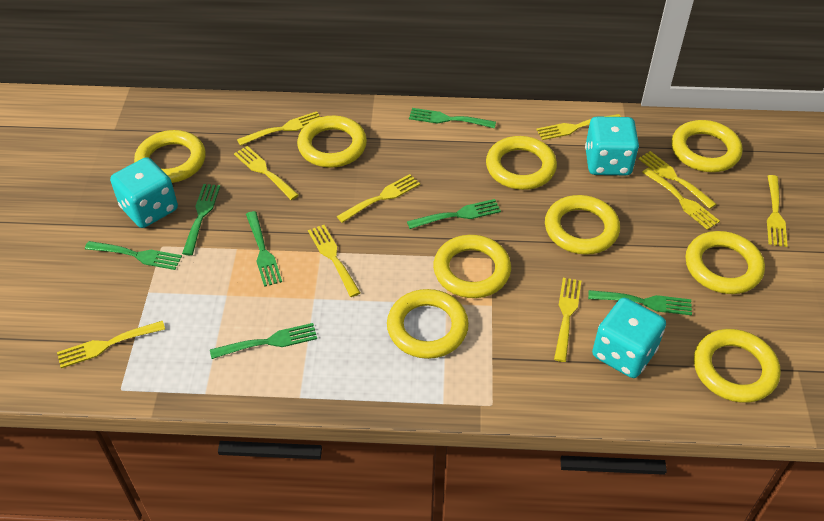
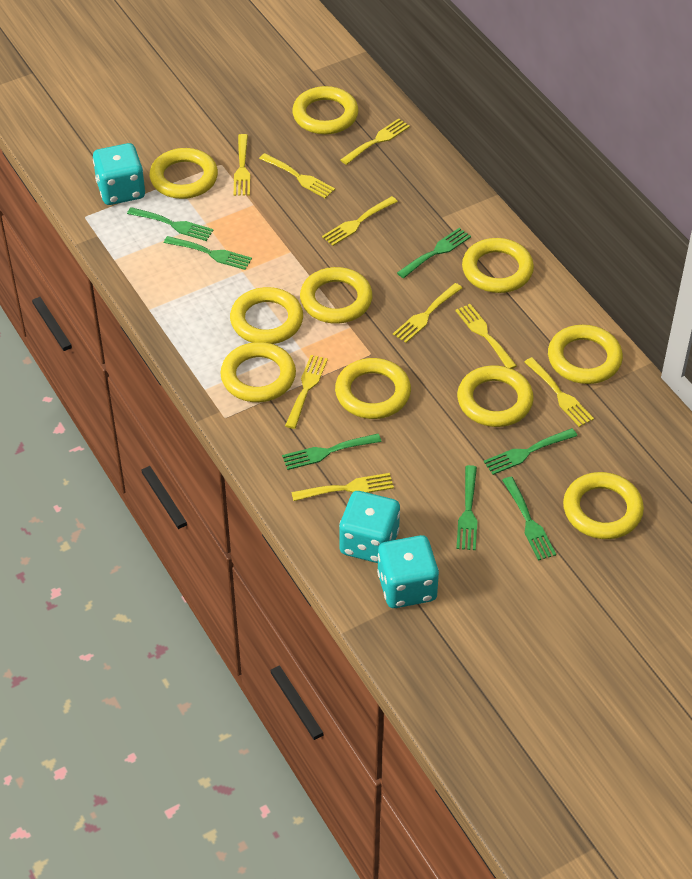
yellow fork: [57,321,165,368] [234,146,299,200] [237,111,320,146] [308,225,361,297] [337,174,420,223] [536,114,621,140] [554,278,581,362] [639,151,716,209] [642,168,720,230] [767,175,788,247] = 10 -> [234,134,250,196] [259,153,335,198] [285,355,328,429] [291,473,394,501] [322,196,398,246] [341,119,410,165] [393,283,462,343] [455,304,517,369] [524,357,594,427] = 9
yellow ring: [134,130,206,183] [297,116,367,168] [387,289,469,359] [433,235,511,298] [486,136,557,190] [545,195,620,255] [671,120,743,172] [685,231,765,294] [694,329,781,403] = 9 -> [150,148,218,199] [220,342,296,402] [230,287,303,344] [292,86,358,135] [300,267,373,324] [335,358,411,419] [457,365,534,427] [462,238,534,293] [548,325,623,384] [563,472,644,539] = 10

